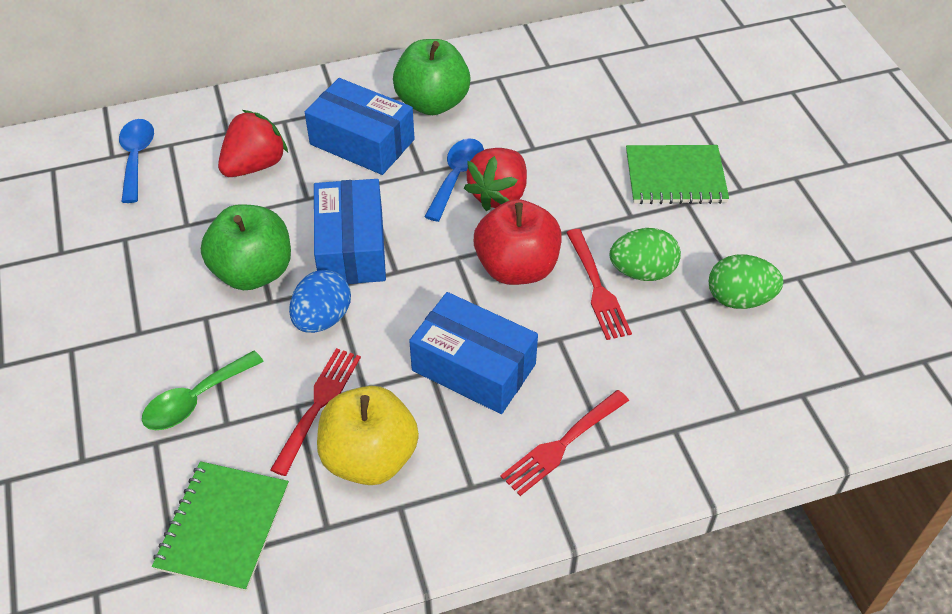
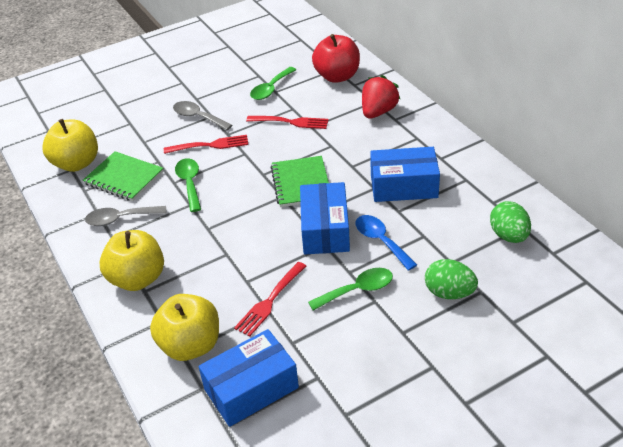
blue egg: [289,270,351,333] = 1 -> none = 0
blue spoon: [119,119,154,203] [424,138,484,222] = 2 -> [355,215,417,271] = 1
green apple: [201,204,291,290] [393,39,471,115] = 2 -> none = 0
green spoon: [142,351,264,430] = 1 -> [175,158,201,212] [250,67,296,100] [308,268,393,311] = 3
grey spoon: none = 0 -> [85,206,166,226] [173,101,232,130] = 2
red strawberry: [218,110,288,177] [464,148,527,211] = 2 -> [362,75,400,119] = 1
yellow apple: [317,386,419,485] = 1 -> [42,119,98,172] [99,230,164,291] [150,294,219,361] = 3

